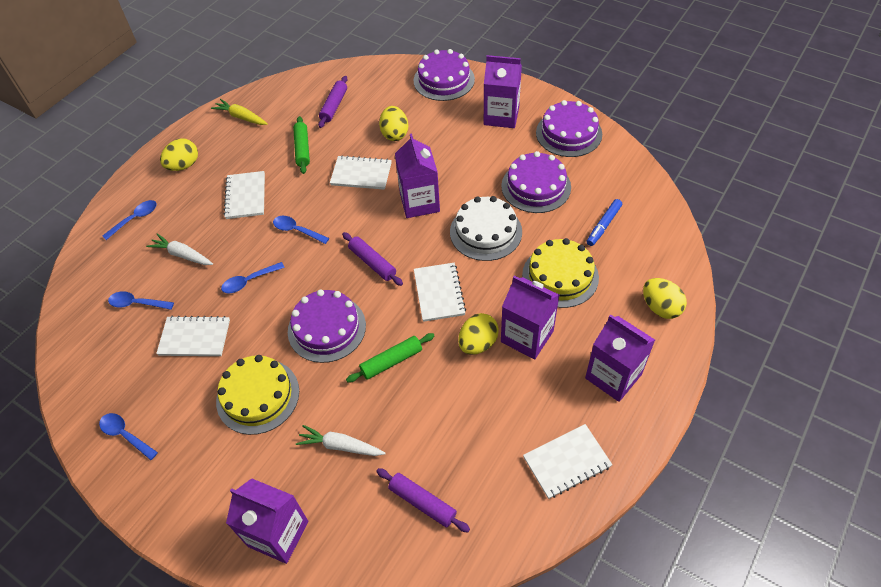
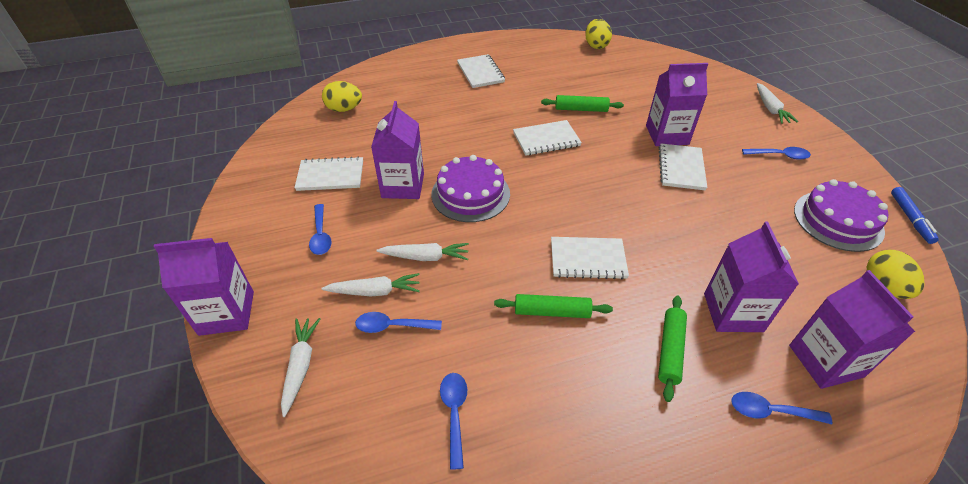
green rolling pin: [293,116,310,174] [346,333,435,383] = 2 -> [494,294,613,318] [541,95,624,112] [658,296,687,402] = 3
purple cake: [288,289,366,363] [414,49,475,101] [501,151,571,213] [536,100,602,157] = 4 -> [431,155,510,222] [794,179,889,252] = 2
purple rolling pin: [318,76,348,128] [342,232,403,286] [376,468,470,533] = 3 -> none = 0
white cake: [450,196,522,261] = 1 -> none = 0
white carrot: [146,234,213,265] [296,425,386,456] = 2 -> [281,318,320,417] [321,273,420,296] [377,243,469,261] [757,83,798,124] = 4
yellow cake: [216,355,299,435] [522,238,599,308] = 2 -> none = 0
yellow carrot: [211,99,268,125] = 1 -> none = 0
yellow egg: [160,139,198,171] [379,106,408,141] [458,313,499,355] [643,278,687,319] = 4 -> [322,81,362,112] [585,19,612,49] [867,250,925,299] = 3

